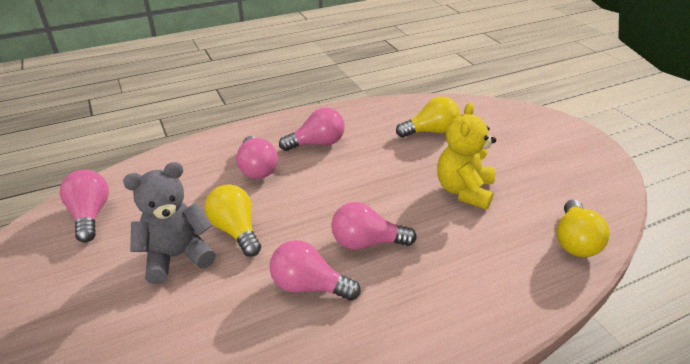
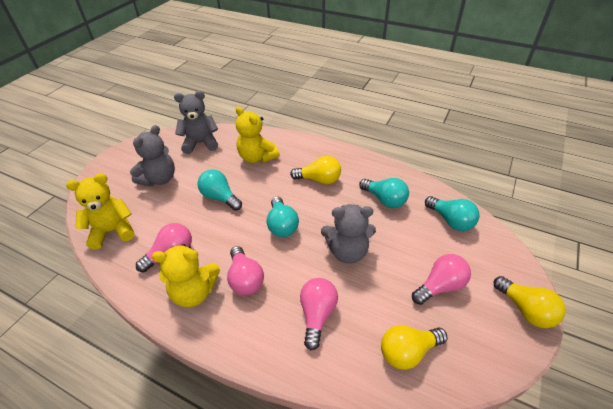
grey teddy bear: [123,162,216,284] = 1 -> [130,125,175,186] [174,91,218,154] [321,204,376,264] = 3
pink light bulb: [60,170,109,242] [236,136,278,179] [270,240,361,301] [279,107,345,151] [331,202,417,250] = 5 -> [136,223,192,272] [227,246,264,295] [300,278,338,350] [412,254,471,305] = 4
turquoise light bulb: none = 0 -> [197,169,242,211] [267,197,299,237] [359,178,409,208] [425,196,480,231] = 4
yellow teddy bear: [437,102,496,210] = 1 -> [66,173,134,250] [152,244,220,307] [236,106,280,163] = 3

